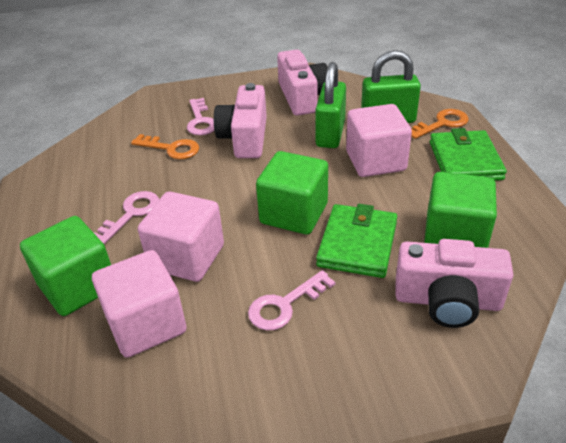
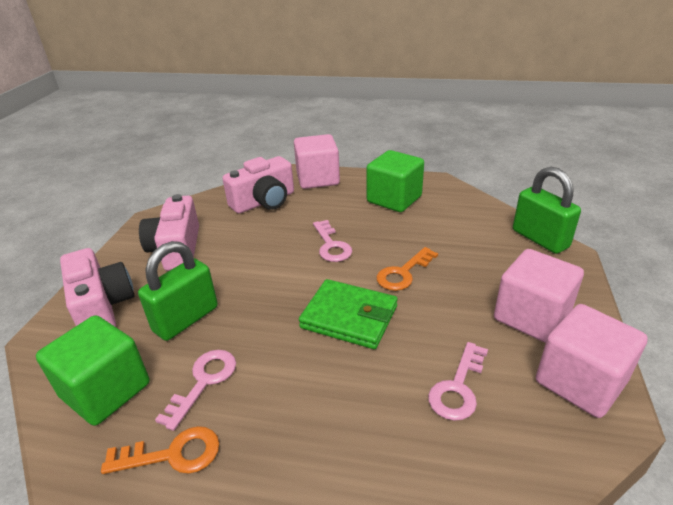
green cube: [20,216,111,316] [256,151,328,234] [424,172,497,248] = 3 -> [36,315,149,426] [366,150,424,212] = 2
green wallet: [316,204,397,278] [430,128,507,181] = 2 -> [299,279,398,349] = 1

